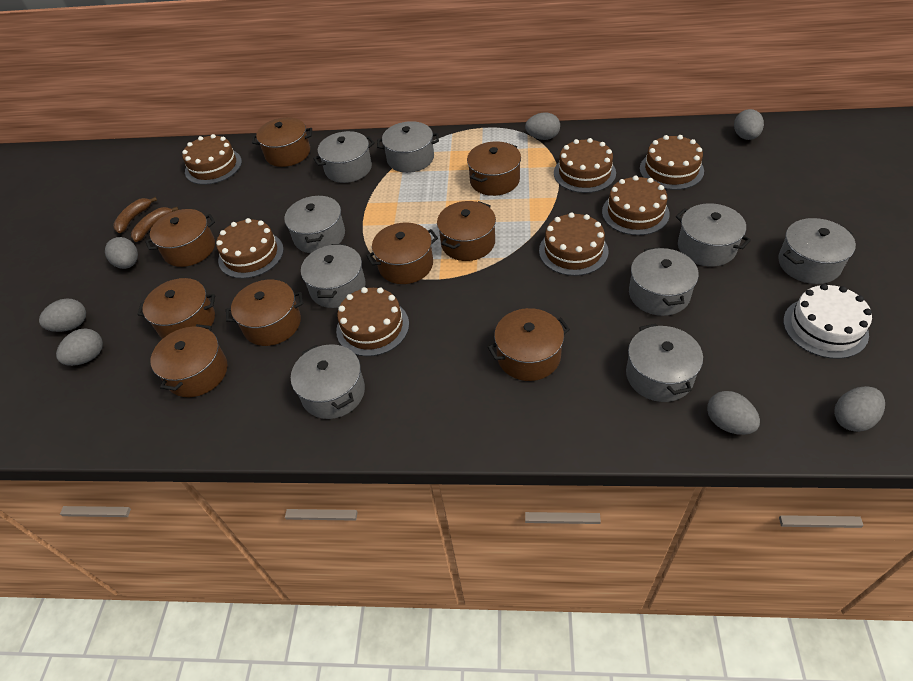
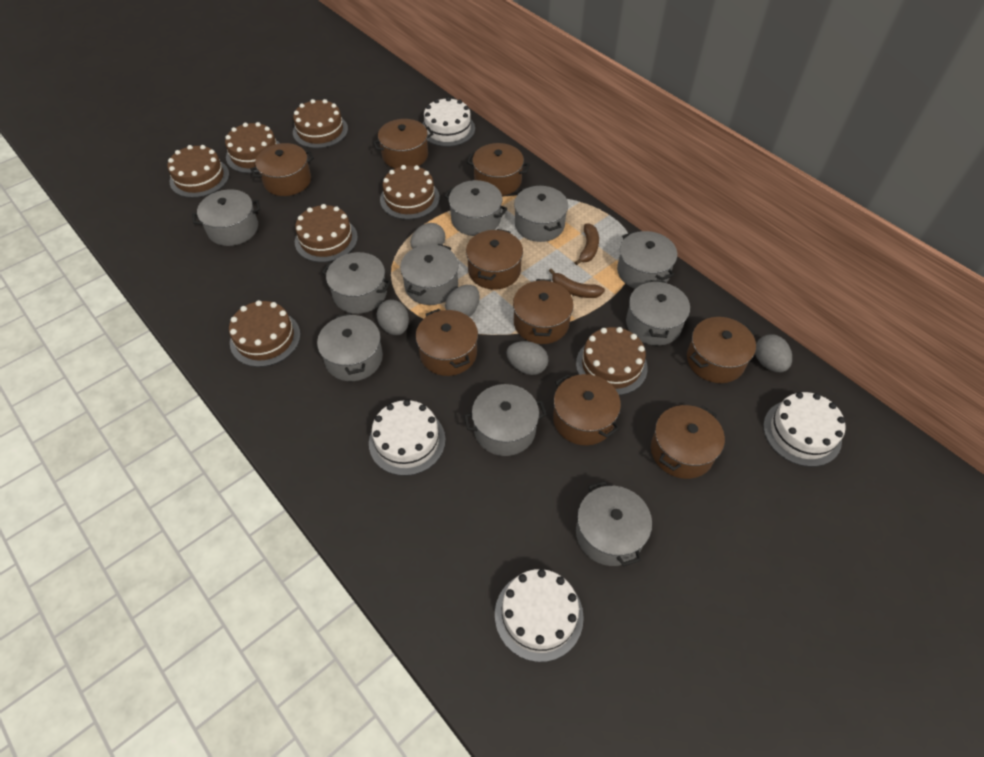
grey egg: [39,298,86,332] [56,328,103,366] [105,237,138,269] [525,112,560,140] [707,391,760,435] [734,109,764,140] [834,386,885,432] = 7 -> [377,299,409,335] [410,223,445,249] [445,285,480,317] [506,341,548,375] [755,334,792,372] = 5
grey pot: [284,195,345,253] [291,344,365,419] [301,244,366,308] [313,131,375,183] [377,121,439,173] [626,323,703,402] [629,247,699,316] [676,203,751,267] [778,218,856,284] = 9 -> [192,189,260,246] [317,313,383,381] [322,252,391,314] [400,244,459,305] [444,180,507,236] [464,384,547,456] [514,186,568,242] [576,481,652,566] [617,231,677,289] [626,280,690,345] = 10
white cake: [783,284,872,359] = 1 -> [369,400,446,476] [422,97,475,147] [495,569,584,662] [763,392,846,467] = 4

